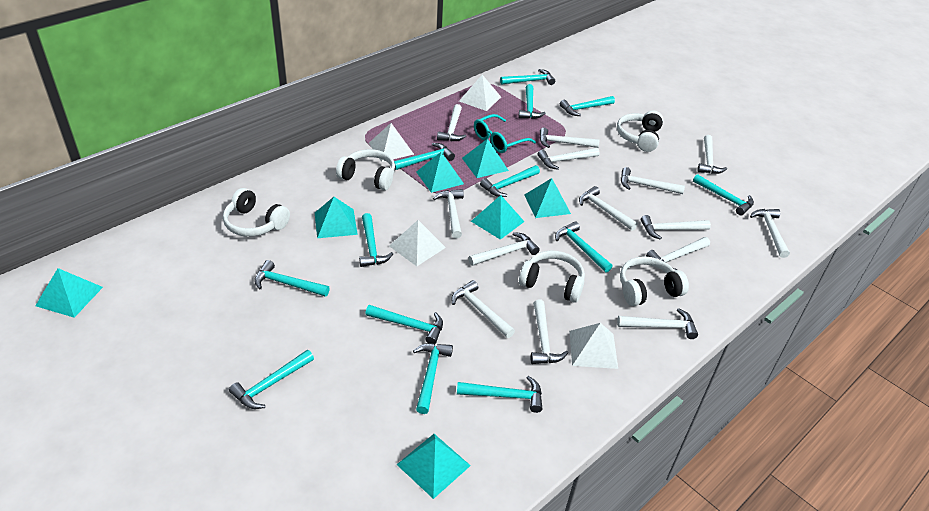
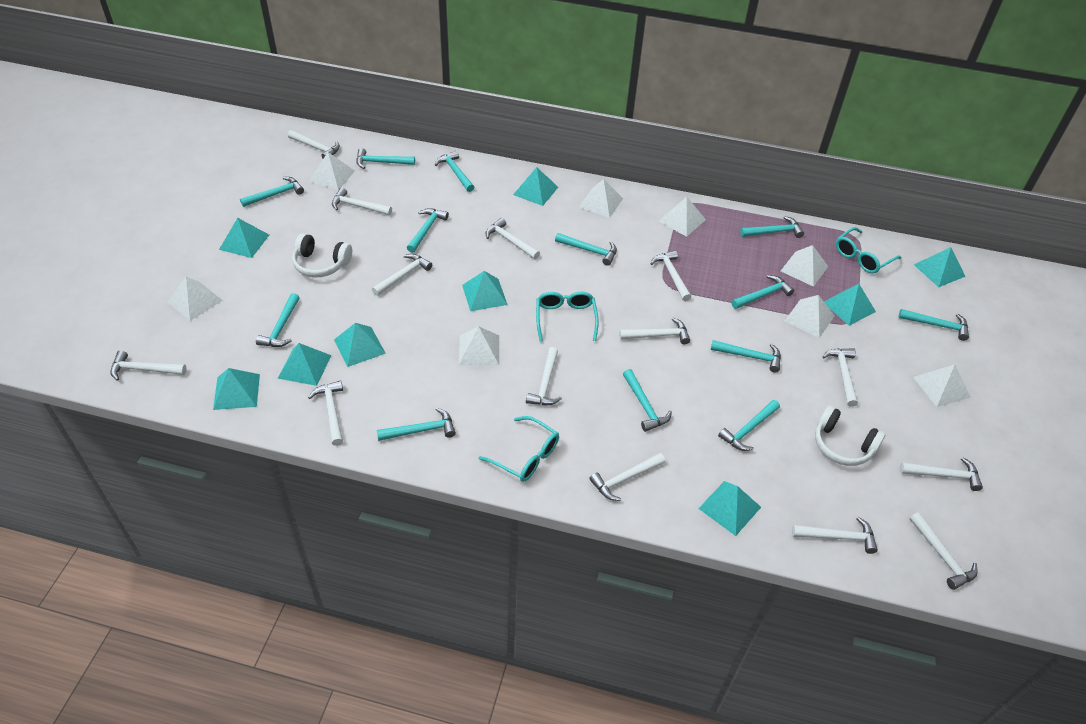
turquoise glasses: [474,114,536,153] = 1 -> [478,416,559,482] [536,292,599,342] [836,227,901,273] = 3
turquoise pyramid: [35,268,103,318] [315,197,358,238] [396,434,471,499] [416,152,464,193] [462,139,509,178] [471,195,525,240] [524,178,571,218] = 7 -> [213,368,260,410] [219,218,269,258] [278,343,331,386] [334,323,386,367] [462,271,508,311] [513,167,558,206] [698,481,761,536] [824,284,876,326] [914,247,965,287] = 9
white headphones: [223,188,290,237] [336,149,395,191] [519,251,585,303] [617,111,663,152] [620,256,689,306] = 5 -> [292,233,352,277] [815,405,885,466] = 2
white pyramid: [369,123,414,162] [389,220,446,266] [459,75,501,111] [569,323,618,369] = 4 -> [167,277,223,321] [309,152,355,190] [459,326,499,365] [579,179,623,218] [659,197,706,237] [781,245,828,287] [785,295,835,338] [913,364,971,407] = 8

